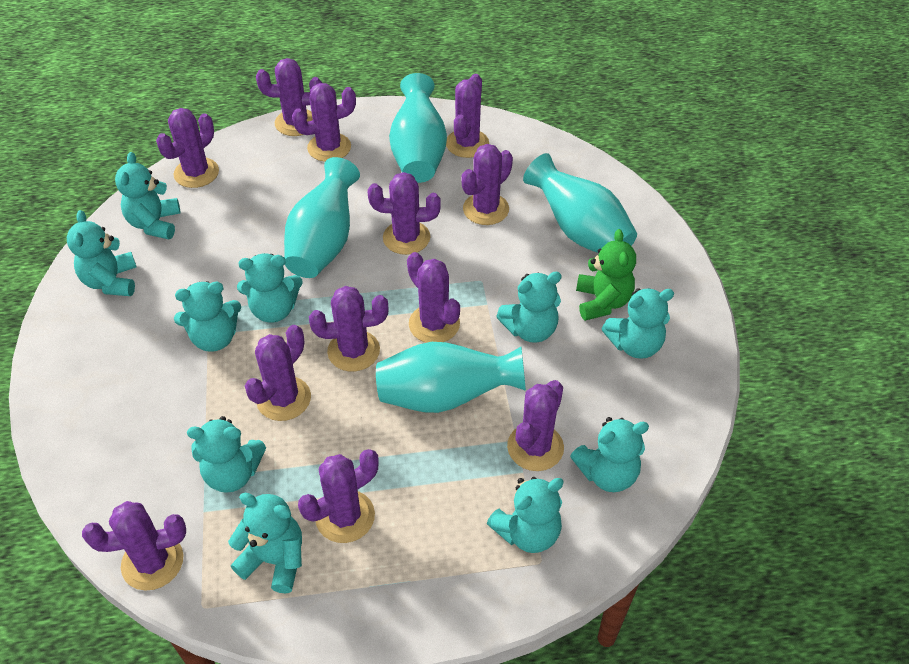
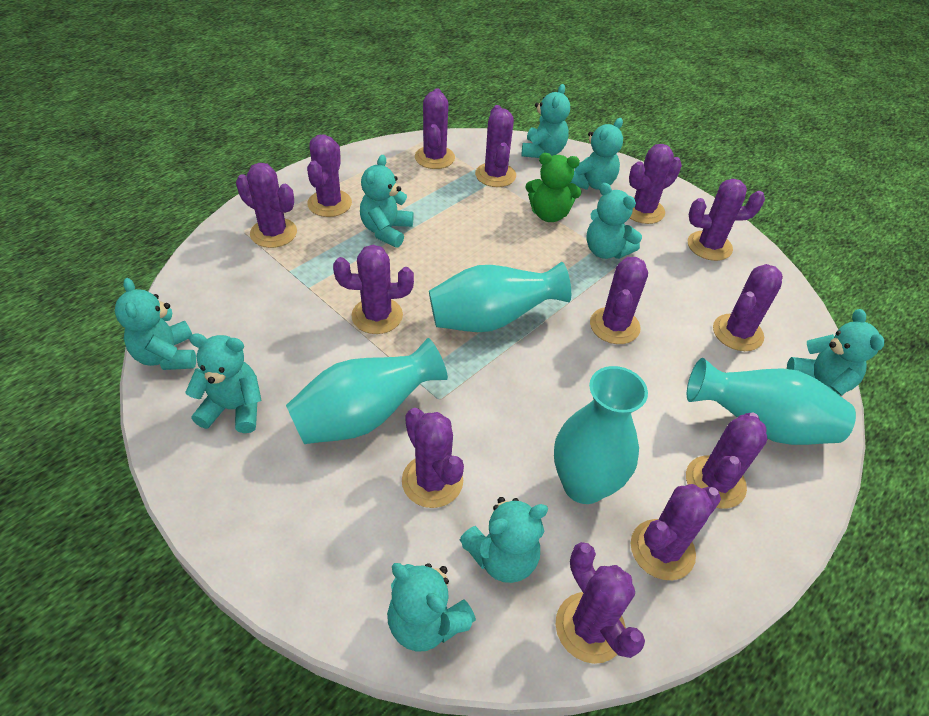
purple cactus: [82,501,186,591] [156,108,219,188] [245,325,311,421] [256,58,322,136] [292,83,356,162] [298,449,379,543] [309,286,389,371] [368,172,441,255] [407,252,460,343] [446,74,489,158] [461,144,513,225] [507,380,564,471] = 12 -> [236,163,297,248] [307,134,352,217] [333,245,414,334] [402,408,464,508] [415,88,455,169] [475,105,516,187] [556,542,645,664] [590,257,648,344] [629,144,682,224] [631,484,721,580] [686,413,767,509] [688,179,765,261] [713,264,783,351] = 13
turquoise teddy bear: [67,210,137,296] [115,152,181,239] [174,281,241,352] [187,416,266,493] [228,493,302,593] [237,253,303,323] [487,477,564,553] [496,272,562,343] [570,417,649,492] [602,288,674,359] = 10 -> [115,278,196,370] [185,334,262,433] [360,155,414,248] [387,563,476,652] [460,497,548,583] [521,84,570,158] [569,118,623,190] [586,183,642,259] [787,309,884,396] = 9

